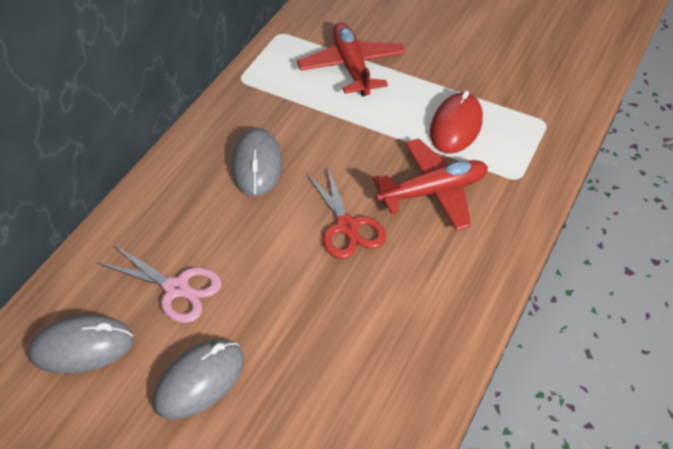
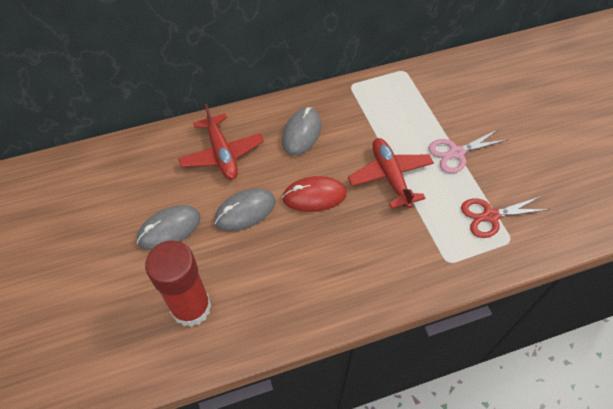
red glue stick: none = 0 -> [145,241,211,327] = 1

